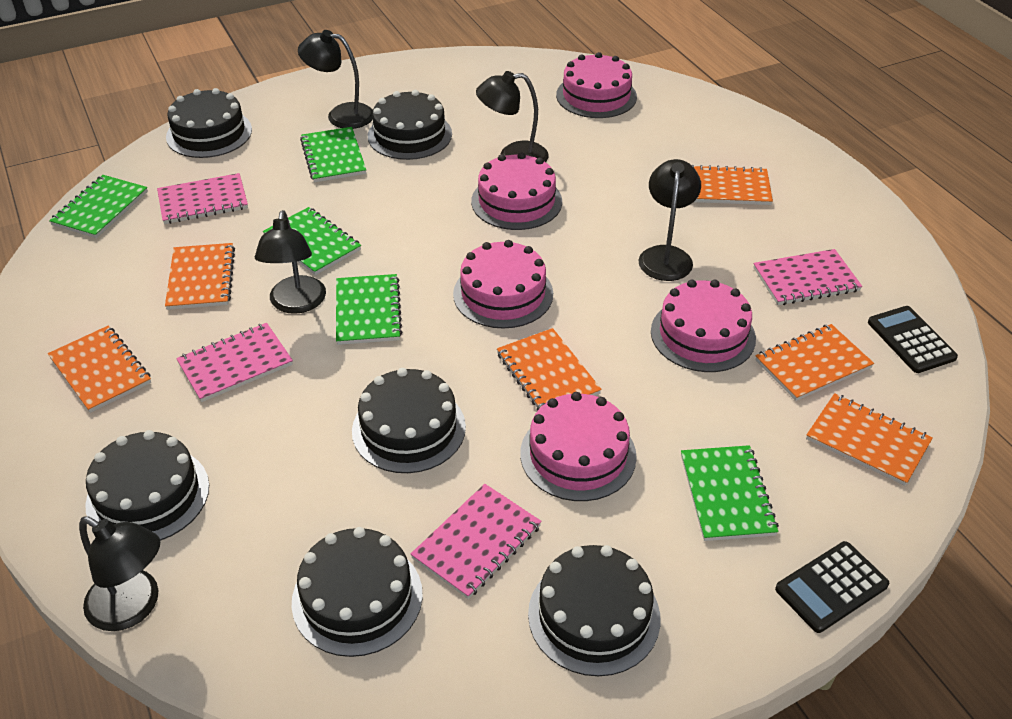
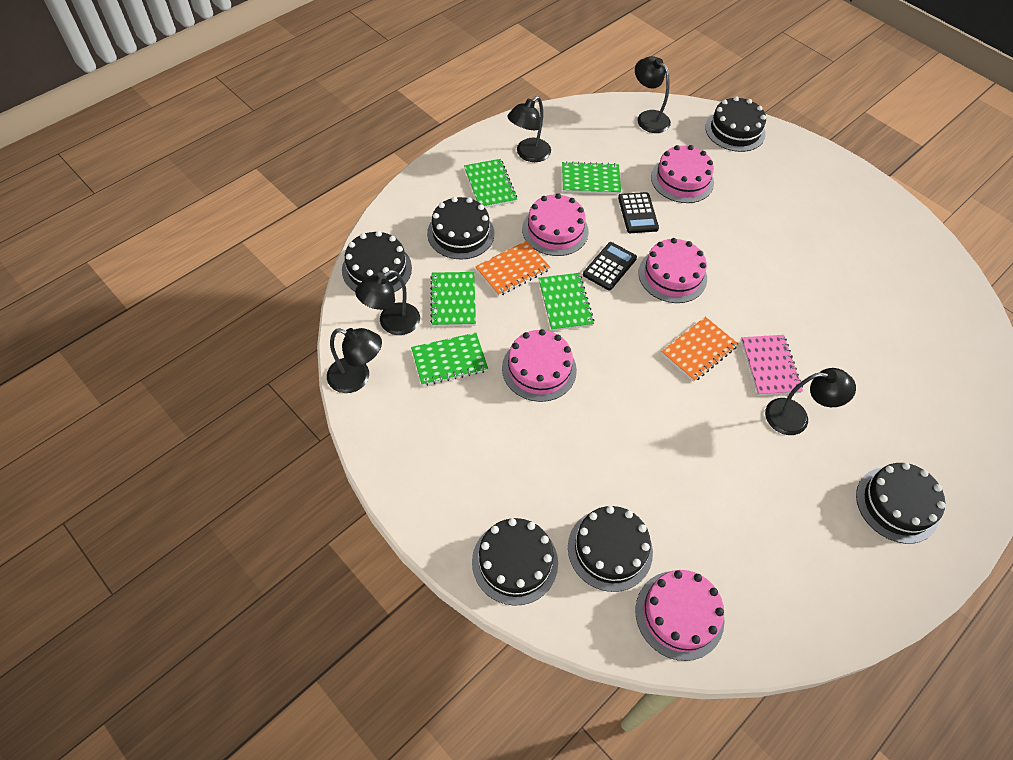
orange notebook: [48,326,151,413] [165,243,235,310] [497,328,602,411] [692,165,773,205] [755,324,874,401] [806,393,933,486] = 6 -> [475,241,550,296] [661,317,738,382] = 2
pink notebook: [157,173,248,224] [176,323,293,402] [411,484,542,599] [753,249,862,305] = 4 -> [741,335,803,396] = 1

